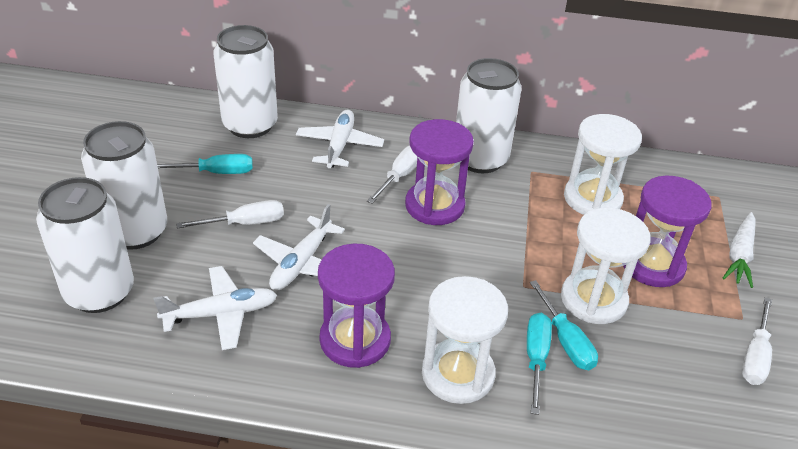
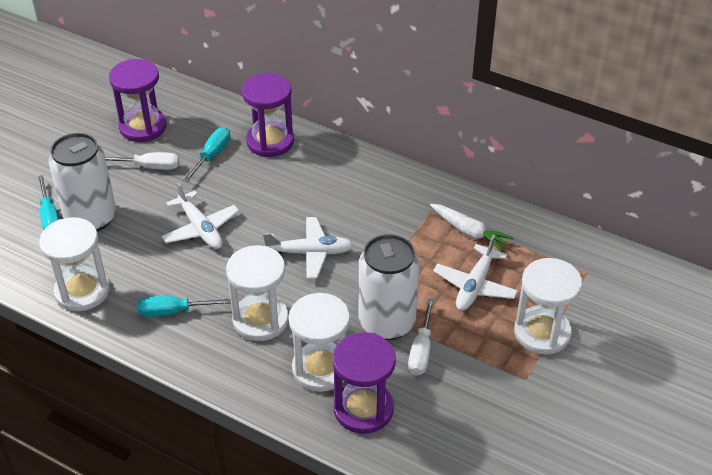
white can: [36,177,134,313] [81,121,167,250] [213,25,278,138] [456,58,522,173] = 4 -> [49,133,116,232] [359,234,419,340] = 2
white hourglass: [422,276,508,404] [561,208,651,324] [564,114,642,215] = 3 -> [39,217,110,311] [226,245,288,341] [289,293,350,392] [514,258,582,355] = 4
white screwdriver: [176,200,284,229] [367,145,417,204] [742,297,772,385] = 3 -> [105,152,179,170] [408,298,434,376] = 2

